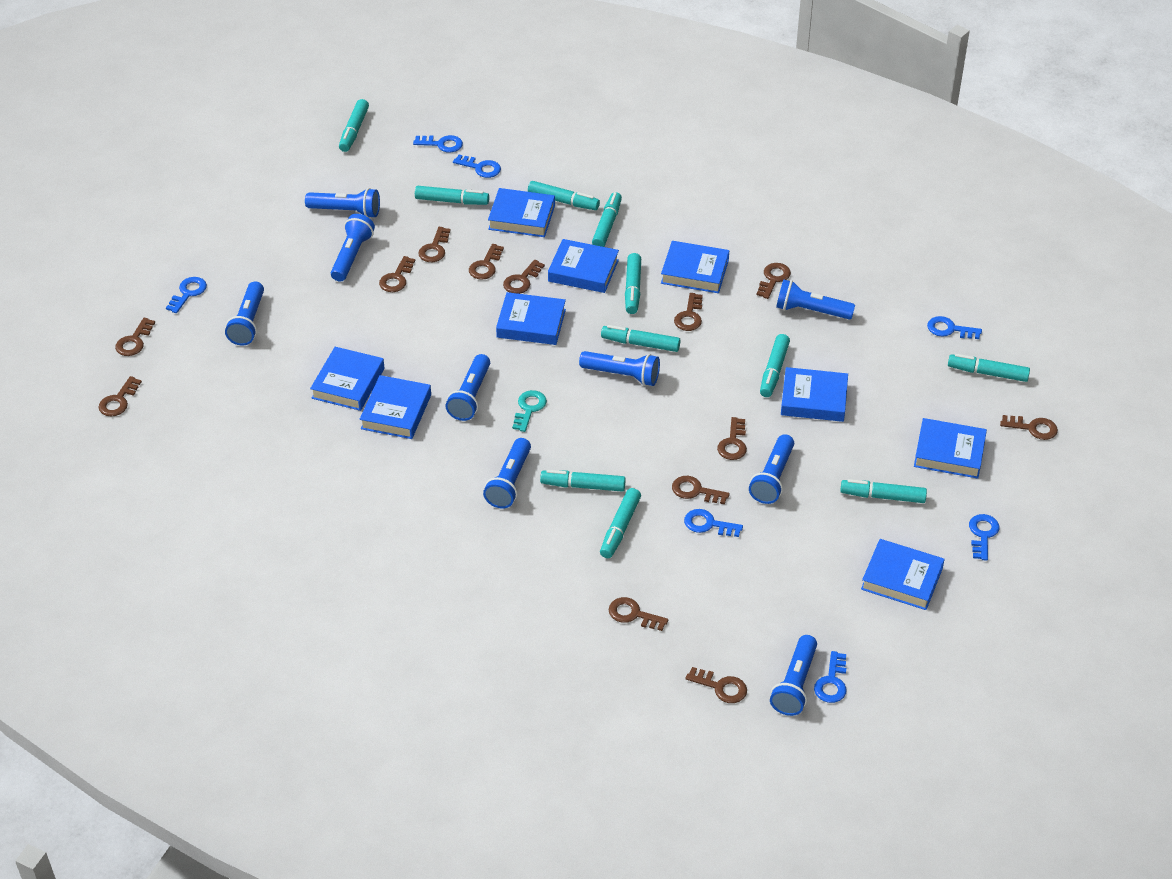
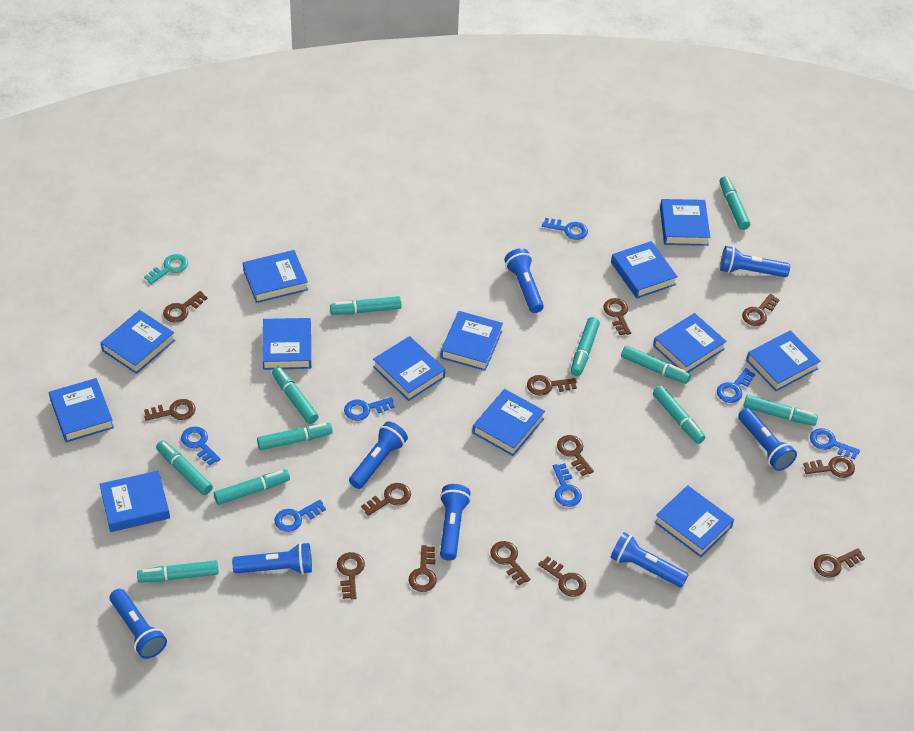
blue book: [310,347,384,411] [360,375,431,439] [488,188,555,237] [496,292,566,345] [548,239,619,293] [661,241,729,293] [781,367,848,422] [861,539,945,610] [914,418,987,479] = 9 -> [49,378,114,442] [99,471,170,532] [101,310,175,374] [243,250,308,303] [262,318,311,370] [373,336,446,401] [440,311,503,371] [472,389,545,456] [611,241,678,298] [653,313,727,373] [654,485,734,557] [660,199,710,246] [746,330,821,391] = 13
blue flashlight: [225,281,264,346] [305,188,380,218] [331,214,375,282] [445,354,490,421] [483,438,531,509] [579,351,660,386] [749,434,794,504] [770,635,817,716] [776,279,855,319] = 9 -> [110,589,167,659] [232,543,312,575] [349,421,408,489] [440,484,471,561] [504,248,544,313] [610,532,689,588] [720,246,790,277] [738,408,797,471] = 8

